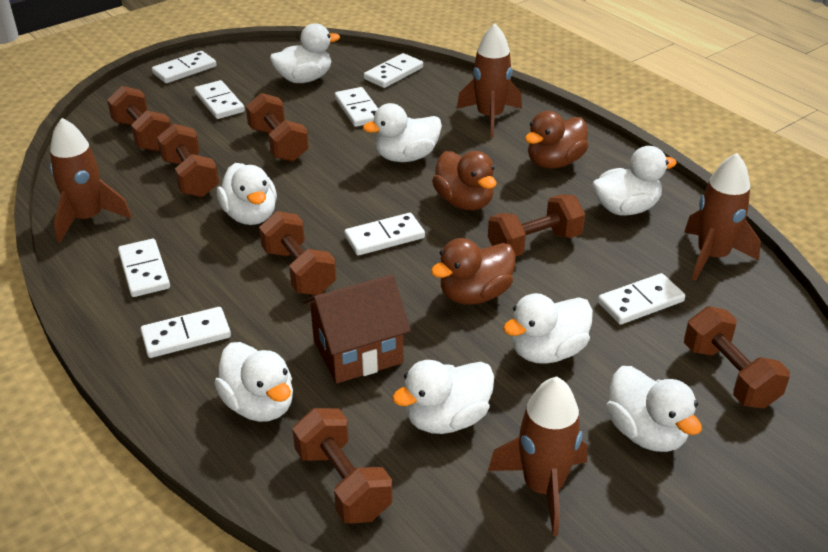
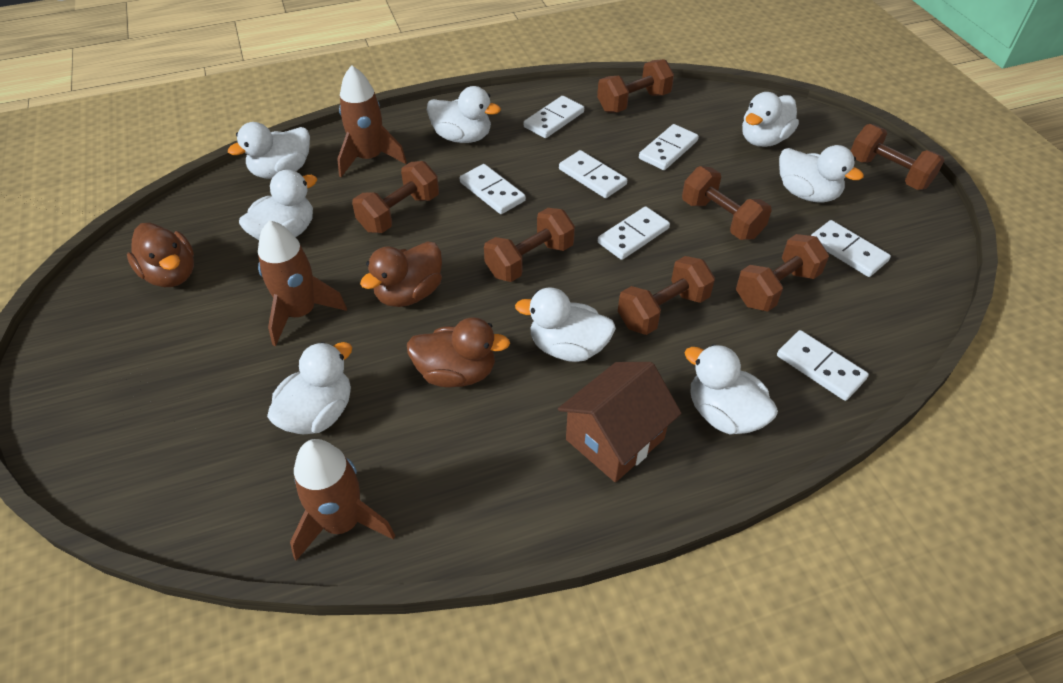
brown rocket: [50,118,132,243] [457,24,522,137] [488,376,588,536] [684,153,761,281] = 4 -> [258,220,347,346] [290,439,395,561] [337,65,407,177] = 3
white domino: [118,239,170,297] [140,307,231,358] [152,51,216,83] [194,80,245,119] [335,87,378,127] [344,213,425,255] [364,53,423,88] [598,273,685,325] = 8 -> [460,164,526,214] [524,96,584,138] [559,150,627,198] [598,206,670,260] [639,124,699,170] [777,330,869,401] [811,220,891,277] = 7

